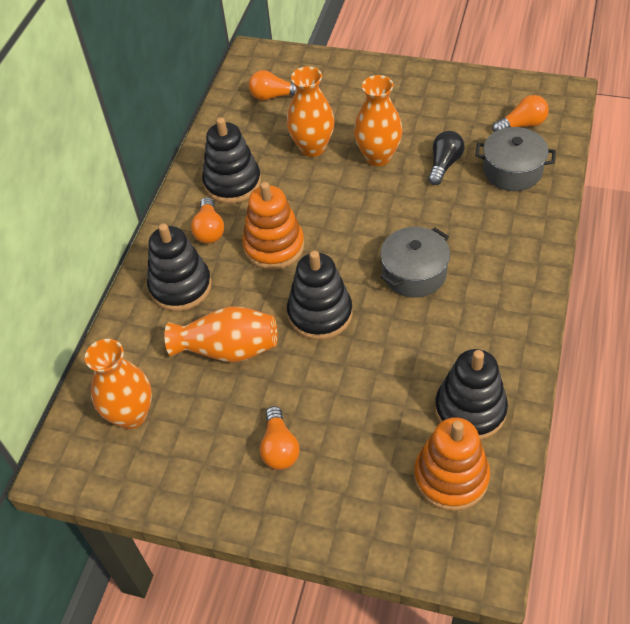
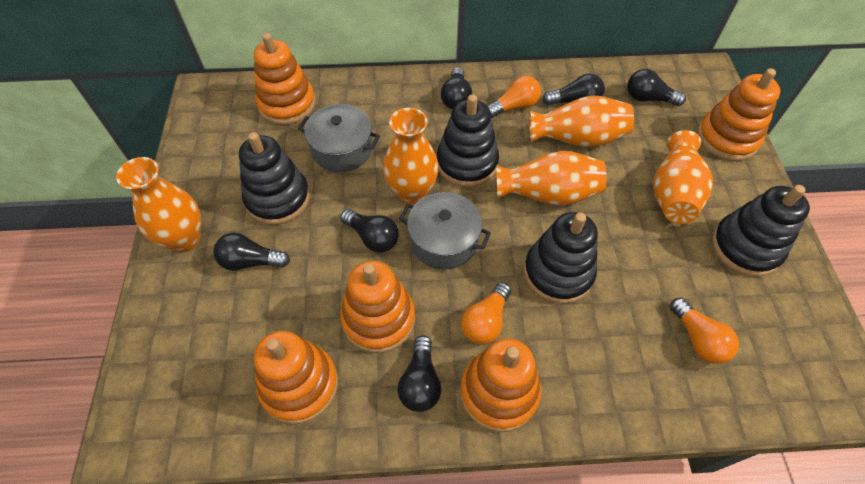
black light bulb: [428,131,465,185] = 1 -> [213,233,290,271] [340,209,399,253] [397,335,442,412] [441,67,472,109] [542,74,605,105] [627,69,686,106] = 6
orange light bulb: [191,197,224,244] [249,70,296,100] [260,406,300,470] [492,95,549,132] = 4 -> [461,282,511,345] [487,76,541,118] [670,298,739,364] = 3
orange stacking toy: [242,182,305,270] [414,417,490,511] = 2 -> [254,33,315,125] [254,331,338,424] [340,261,415,353] [460,338,541,432] [697,68,781,161] = 5
orange vase: [85,339,152,429] [164,306,278,362] [287,66,335,157] [354,75,403,166] = 4 -> [116,157,201,253] [383,108,439,204] [496,151,607,206] [529,95,634,147] [653,130,713,224] = 5

